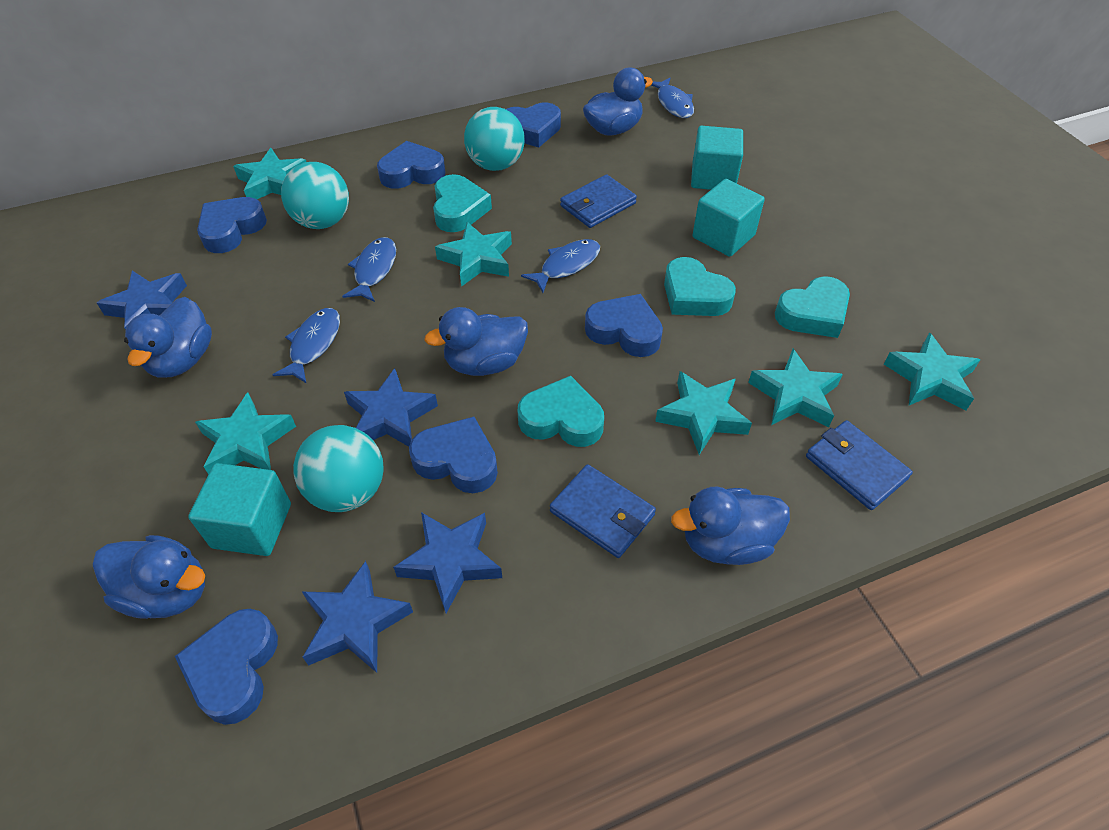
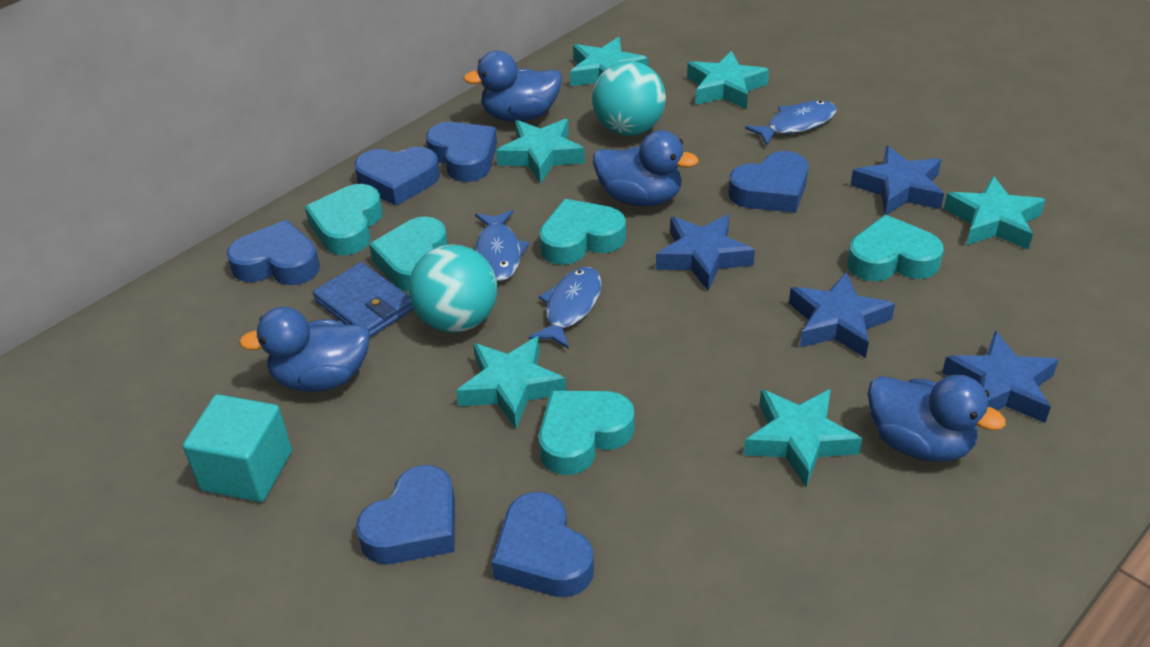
blue duck: [93,535,205,619] [124,297,212,378] [424,307,528,376] [583,68,653,136] [671,487,790,565] = 5 -> [239,307,370,392] [463,51,562,122] [593,130,699,206] [868,375,1006,462] = 4
blue fish: [273,308,340,384] [342,237,396,302] [521,239,600,293] [651,78,694,118] = 4 -> [475,210,530,281] [529,267,602,349] [745,100,837,146] = 3
blue wallet: [550,464,656,558] [560,174,637,228] [806,420,913,510] = 3 -> [313,262,414,337] = 1
turquoise ball: [281,162,349,229] [293,425,384,512] [464,107,525,171] = 3 -> [409,244,497,333] [592,61,666,136] = 2
turquoise cube: [188,463,291,556] [691,126,743,190] [693,179,765,257] = 3 -> [183,394,292,502] = 1
turquoise heart: [433,174,492,232] [518,376,604,447] [664,257,736,316] [775,276,850,338] = 4 -> [305,184,383,255] [369,217,448,292] [539,199,626,265] [539,391,635,475] [847,215,944,281] = 5

